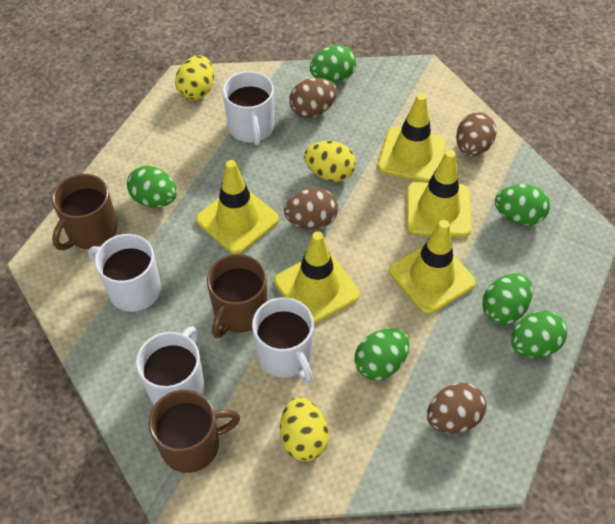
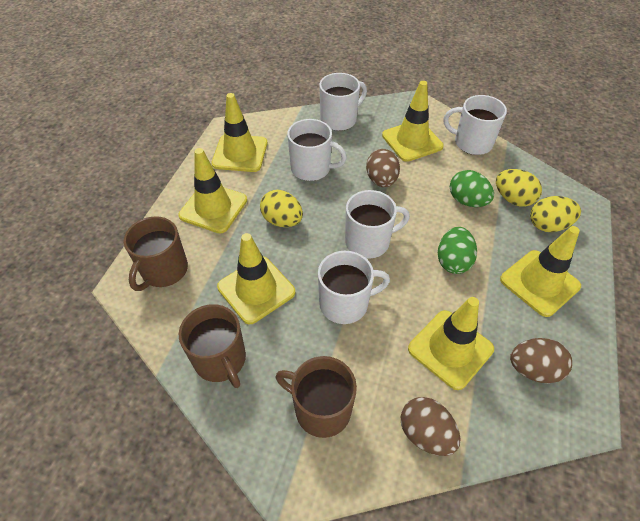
brown egg: [284,188,338,229] [289,78,337,118] [427,383,487,434] [456,112,496,157] = 4 -> [366,149,400,187] [401,397,461,456] [510,338,572,383] = 3
green egg: [127,166,177,208] [310,45,356,83] [354,328,410,381] [482,273,533,324] [495,184,550,225] [511,311,567,358] = 6 -> [438,227,477,274] [450,170,494,207] = 2
white mug: [88,234,161,312] [136,326,204,405] [223,71,274,145] [252,297,314,383] = 4 -> [287,119,347,181] [318,251,390,324] [319,73,367,131] [345,190,410,259] [444,95,507,155] = 5
yellow traffic cone: [196,160,279,254] [274,231,360,324] [378,93,446,183] [389,220,476,314] [407,150,472,237] = 5 -> [178,148,247,233] [211,93,268,172] [217,233,295,324] [382,81,444,162] [408,297,494,390] [500,226,581,317] = 6

